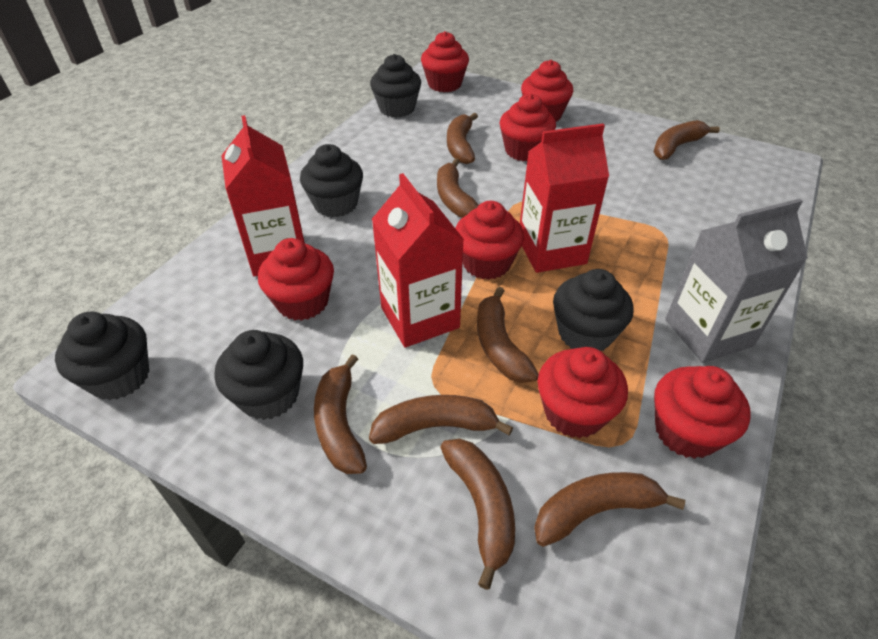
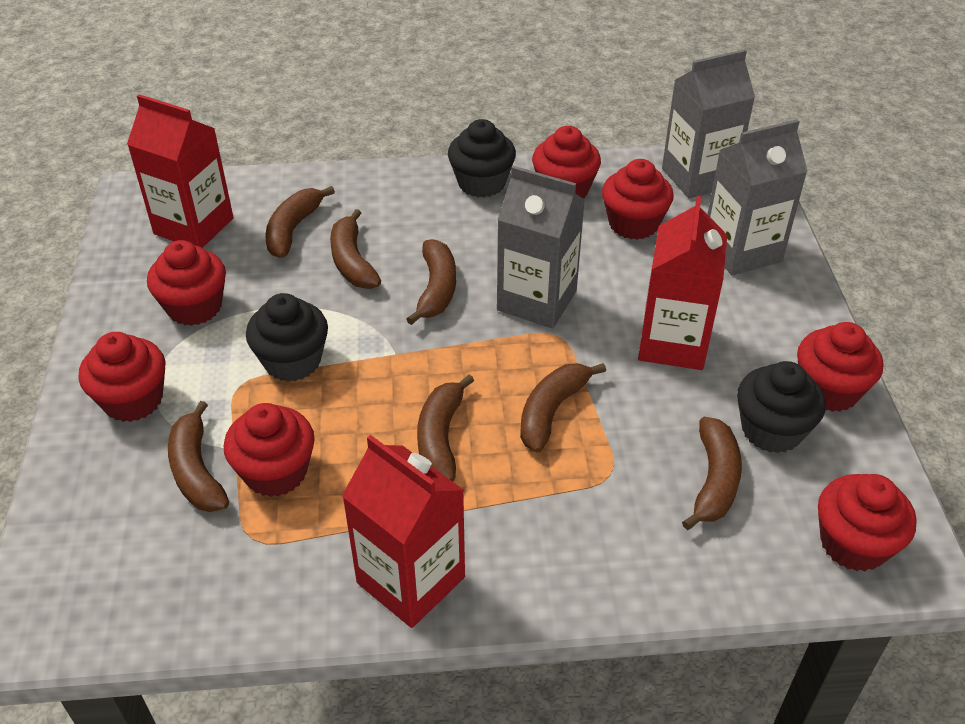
black cupcake: [55,312,149,400] [214,330,303,420] [300,144,363,217] [370,54,421,118] [553,269,634,351] = 5 -> [246,293,328,382] [448,119,516,198] [737,361,826,453] = 3
brown banana: [314,354,367,474] [369,395,513,444] [437,158,478,218] [440,438,515,590] [447,113,478,164] [477,287,539,383] [534,472,685,547] [653,120,720,160] = 8 -> [168,401,229,512] [266,186,335,258] [330,209,381,289] [406,239,456,325] [417,374,474,482] [520,363,606,453] [682,417,742,530] = 7
grey carton: [665,199,808,363] = 1 -> [497,166,585,328] [662,49,755,198] [707,119,808,275] = 3

